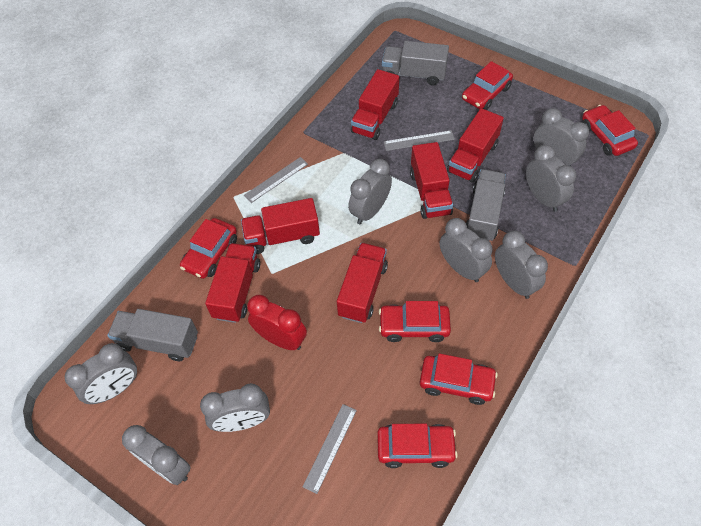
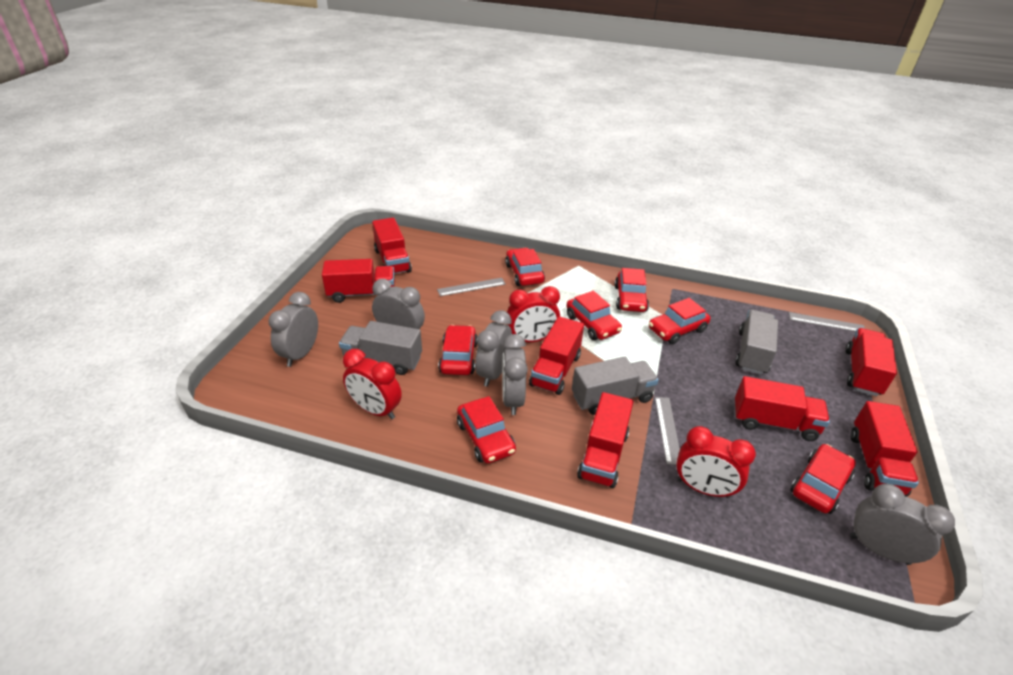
grey clock: [65,343,137,404] [122,425,191,485] [200,383,270,432] [348,159,392,224] [439,218,493,282] [495,231,548,299] [526,145,576,212] [534,108,589,166] = 8 -> [268,292,318,367] [372,279,425,329] [475,310,512,386] [502,334,528,415] [850,484,955,565] = 5
red car: [180,218,237,279] [377,424,458,468] [379,301,451,342] [420,353,498,405] [462,61,513,110] [582,105,638,156] = 6 -> [438,325,477,375] [457,396,516,464] [505,248,545,286] [566,291,622,340] [615,268,649,312] [649,298,710,344] [790,444,856,514] = 7
red clock: [247,295,307,350] = 1 -> [343,349,402,419] [507,286,560,342] [676,426,756,498] = 3
red truck: [205,243,260,323] [241,198,320,254] [337,243,388,323] [351,69,399,140] [410,142,453,219] [447,108,504,183] = 6 -> [322,259,395,303] [372,218,412,274] [529,316,584,395] [577,392,633,488] [734,376,830,441] [845,328,897,396] [851,401,919,497] = 7

